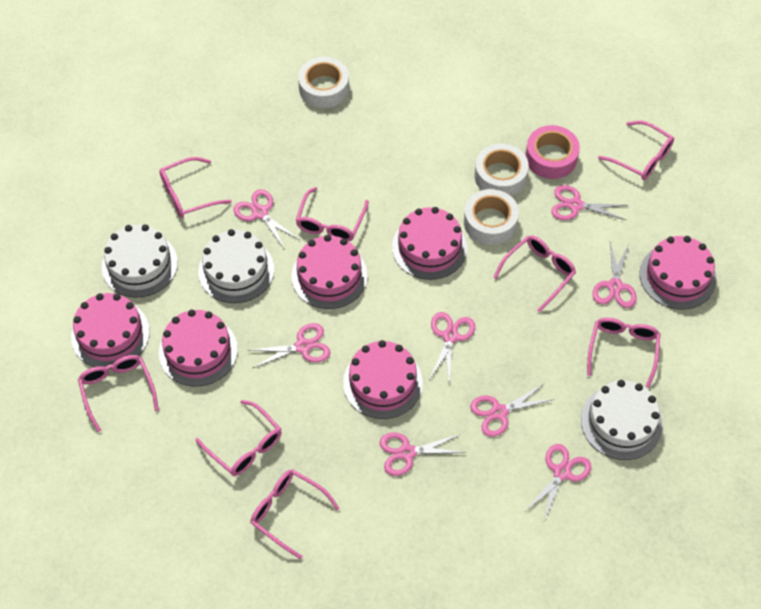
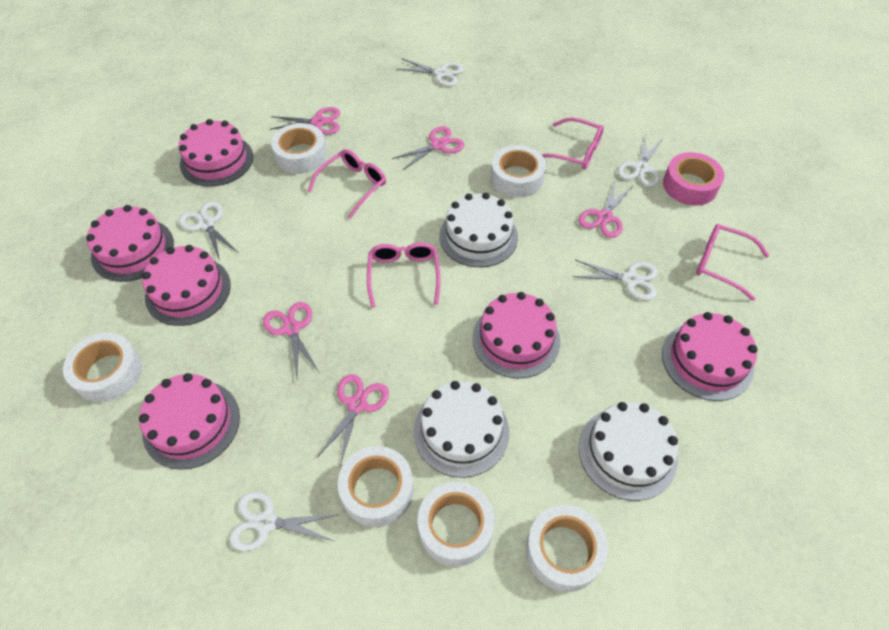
pink glasses: [78,355,159,432] [159,157,232,218] [195,400,282,476] [251,469,340,560] [296,187,369,241] [493,235,576,313] [587,318,660,388] [598,121,674,180] = 8 -> [307,149,386,219] [367,242,441,308] [541,117,604,170] [696,224,769,301] = 4
pink scissors: [233,189,300,250] [247,323,331,368] [380,432,466,476] [429,312,475,381] [470,383,555,437] [526,444,591,521] [551,185,628,220] [592,242,637,308] = 8 -> [263,302,319,378] [270,107,340,134] [317,374,389,466] [392,126,464,170] [578,182,634,238] = 5
white scissors: none = 0 -> [179,201,239,261] [229,492,340,551] [397,59,464,86] [572,260,658,300] [617,135,663,187] = 5
white tape: [298,57,349,108] [464,189,519,245] [475,144,529,196] = 3 -> [63,333,142,402] [271,123,327,174] [338,446,414,527] [417,482,495,567] [490,145,546,198] [526,505,608,592] = 6

